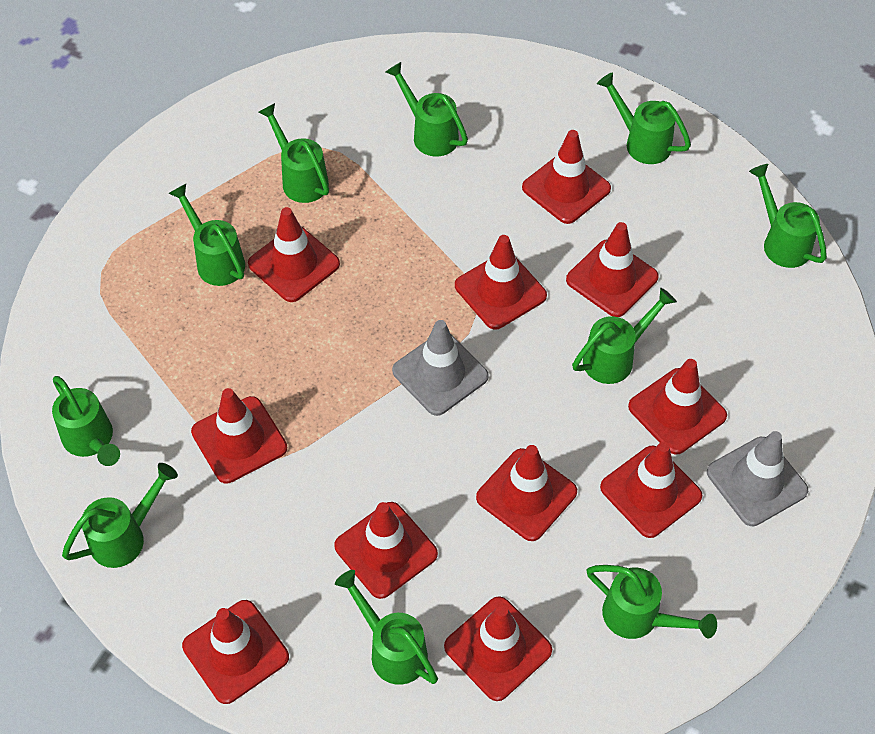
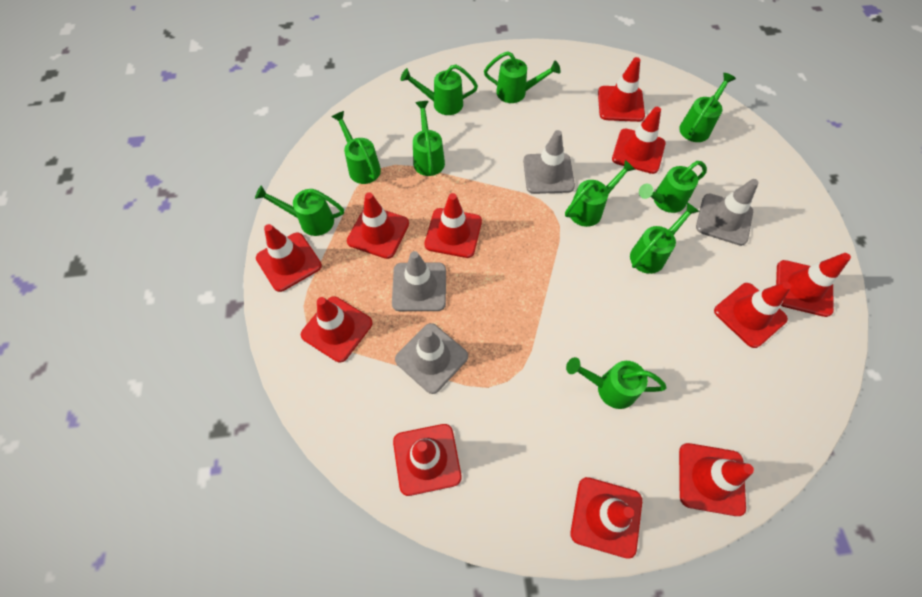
grey traffic cone: [392,320,489,416] [707,431,808,526] = 2 -> [392,251,446,311] [395,323,468,394] [523,130,575,194] [696,179,759,246] = 4

